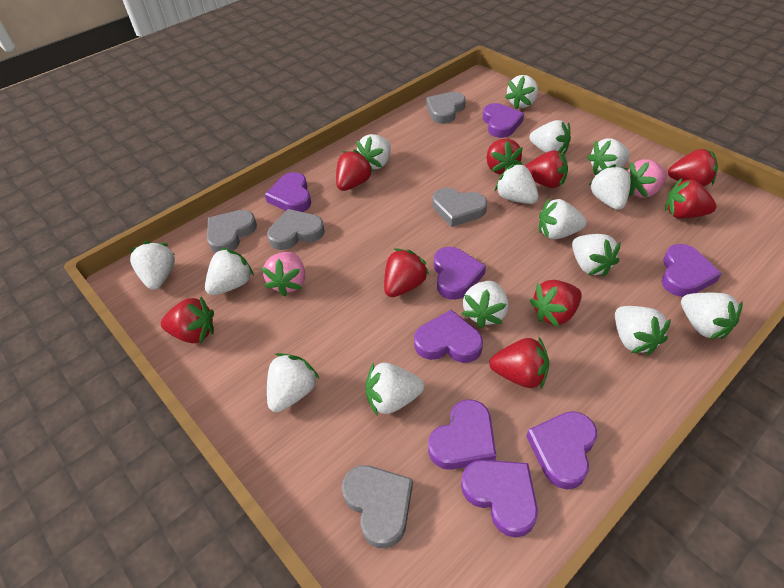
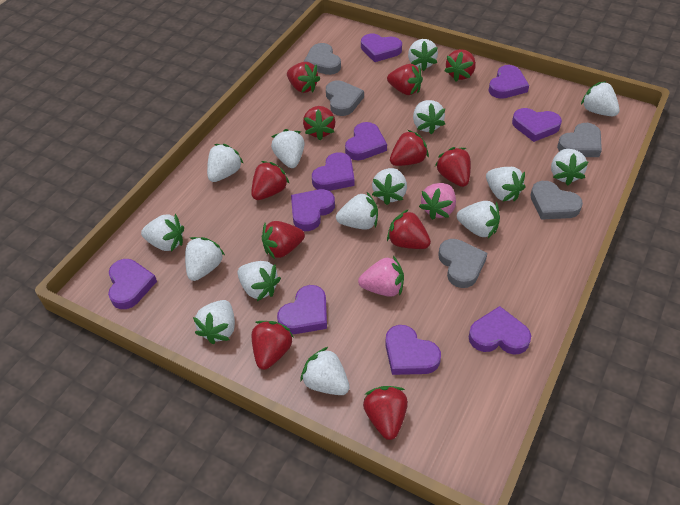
purple heart: [265,172,311,212] [414,310,483,363] [428,399,496,470] [434,247,486,300] [461,460,538,538] [483,103,524,138] [526,411,597,489] [662,244,722,297] = 8 -> [108,259,157,309] [277,285,327,334] [291,189,335,231] [312,152,355,191] [345,122,387,160] [361,34,402,62] [385,325,441,375] [469,306,531,355] [489,65,529,99] [512,108,562,142] = 10
red strawberry: [161,297,214,343] [336,149,374,191] [384,248,429,297] [487,139,523,174] [489,336,549,388] [525,150,568,188] [530,280,582,327] [665,178,717,219] [668,149,718,187] = 9 -> [251,161,290,200] [252,321,294,370] [262,221,305,259] [287,62,320,93] [303,106,335,140] [363,386,408,440] [387,64,423,95] [387,209,431,249] [390,130,429,166] [435,147,471,187] [444,49,476,81] = 11

